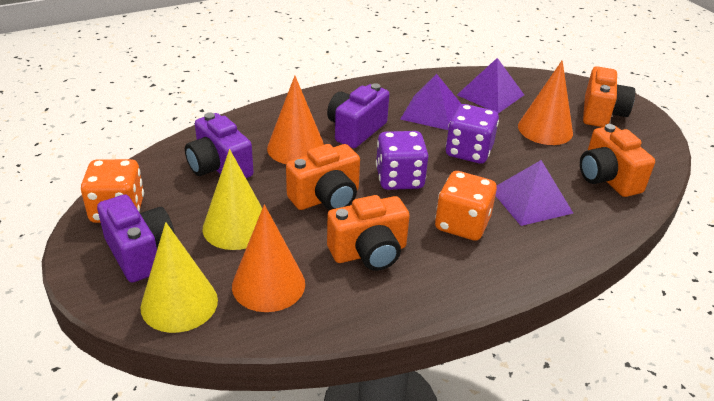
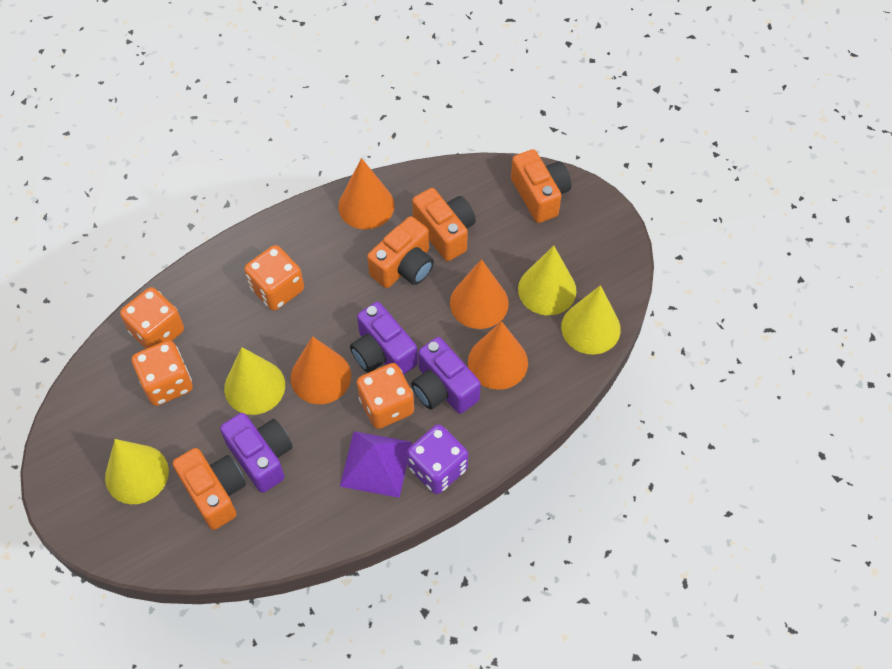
orange cone: [232,204,305,312] [267,76,324,164] [518,60,573,145] = 3 -> [291,336,351,404] [338,158,395,230] [450,259,509,329] [468,321,528,390] = 4
orange dice: [81,159,144,223] [435,171,497,241] = 2 -> [120,287,184,349] [132,340,193,406] [245,245,304,311] [357,363,414,429] = 4
purple dice: [376,131,428,190] [446,104,499,164] = 2 -> [407,424,468,494] = 1
purple pyramid: [400,74,461,130] [457,58,524,113] [495,160,573,226] = 3 -> [340,431,412,498] = 1
yellow cone: [140,222,218,333] [202,149,262,250] = 2 -> [105,439,169,504] [224,347,285,415] [518,246,576,315] [561,285,621,355] = 4

